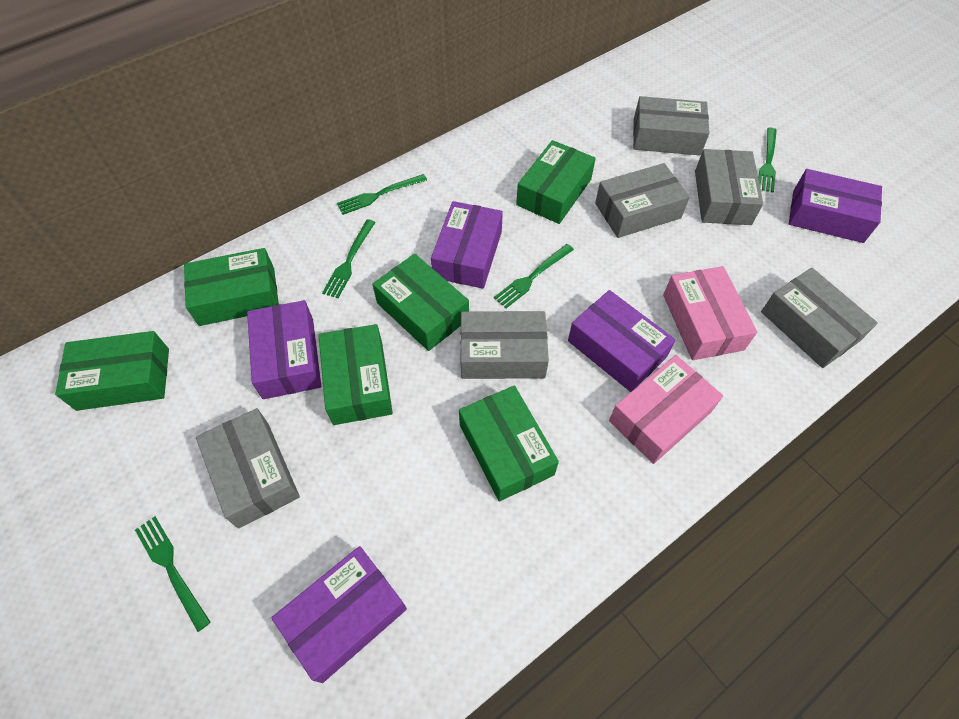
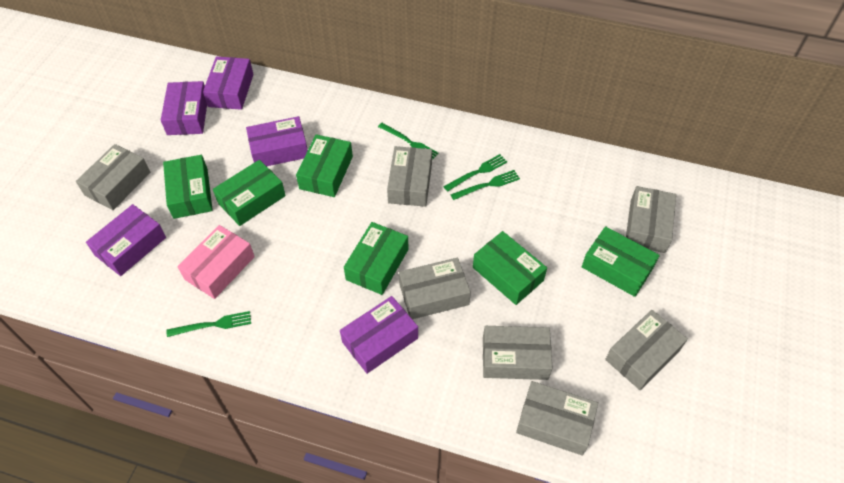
green fork: [135,516,211,632] [322,219,376,298] [337,174,427,215] [494,244,574,308] [758,128,777,192] = 5 -> [166,311,251,337] [378,123,439,160] [443,154,507,192] [451,170,520,200] = 4
grey box: [196,408,300,528] [460,311,549,379] [595,163,690,238] [633,96,710,155] [695,149,763,225] [761,268,878,368] = 6 -> [76,144,150,210] [387,146,432,207] [399,258,471,319] [483,326,553,380] [516,381,598,456] [605,310,688,390] [626,186,676,253] = 7
pink box: [609,355,723,464] [663,266,757,360] = 2 -> [177,225,255,299] = 1

